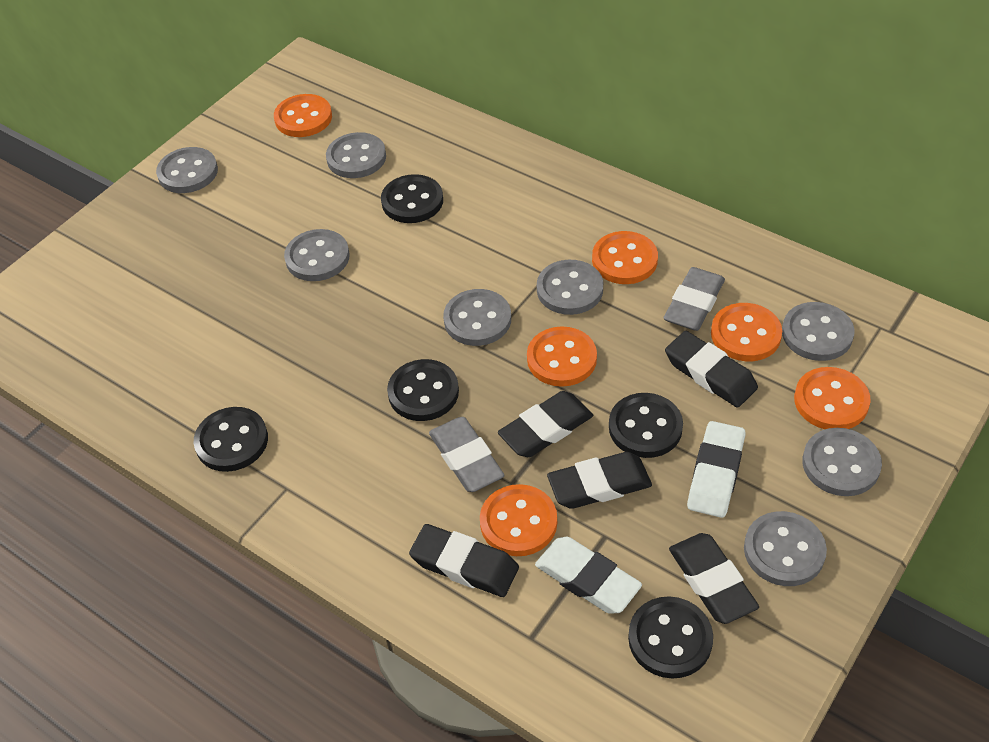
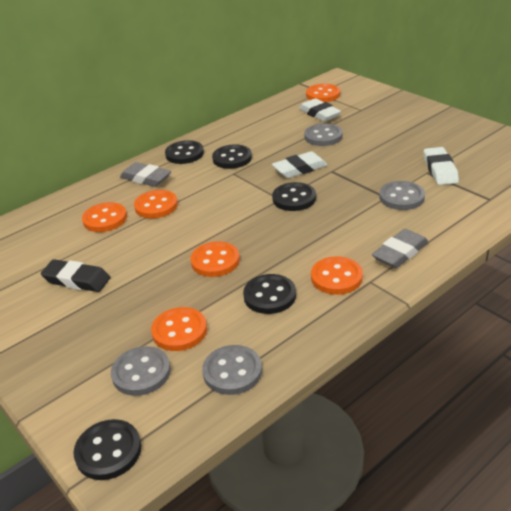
black eraser: [409,524,519,597] [498,391,593,457] [547,452,652,509] [665,331,758,408] [669,533,759,624] = 5 -> [41,259,110,292] = 1
grey button: [156,147,218,193] [284,229,350,281] [326,132,386,178] [443,289,511,346] [537,260,603,315] [744,511,827,586] [782,302,854,361] [802,428,882,496] = 8 -> [111,346,171,396] [202,345,262,395] [304,123,343,146] [379,181,425,210] = 4
white eraser: [535,537,642,614] [687,421,745,518] = 2 -> [272,151,328,178] [299,98,341,122] [424,147,459,185] = 3

